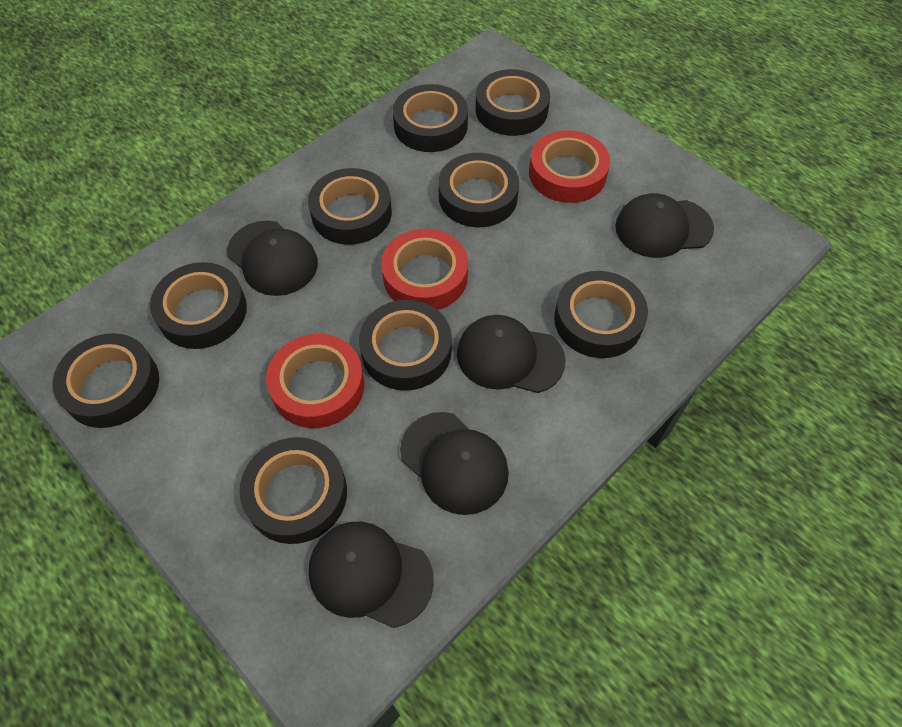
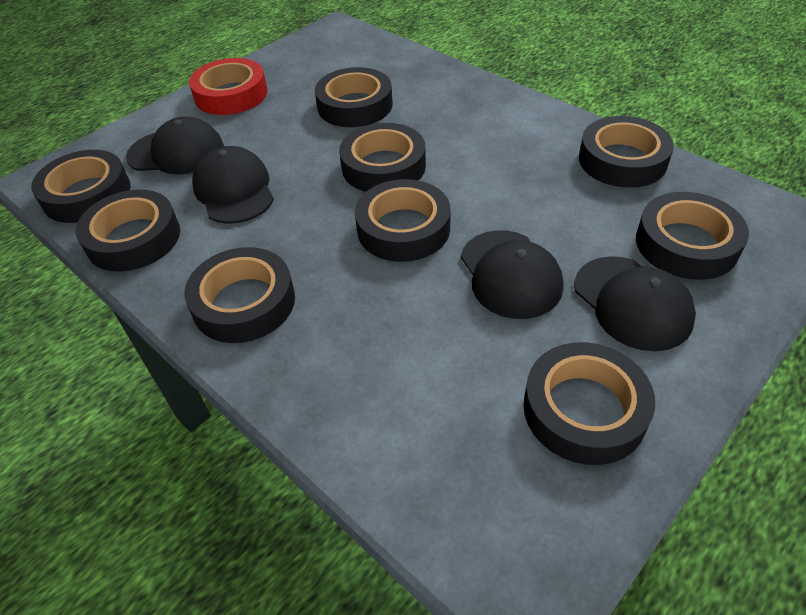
black cap: [227,221,318,296] [309,521,434,628] [400,412,509,515] [457,315,566,393] [615,193,714,258] = 5 -> [126,117,224,174] [192,146,274,224] [461,230,563,319] [574,256,696,351] = 4
red tape: [266,334,365,428] [381,229,468,310] [529,130,610,203] = 3 -> [189,58,268,115] = 1

